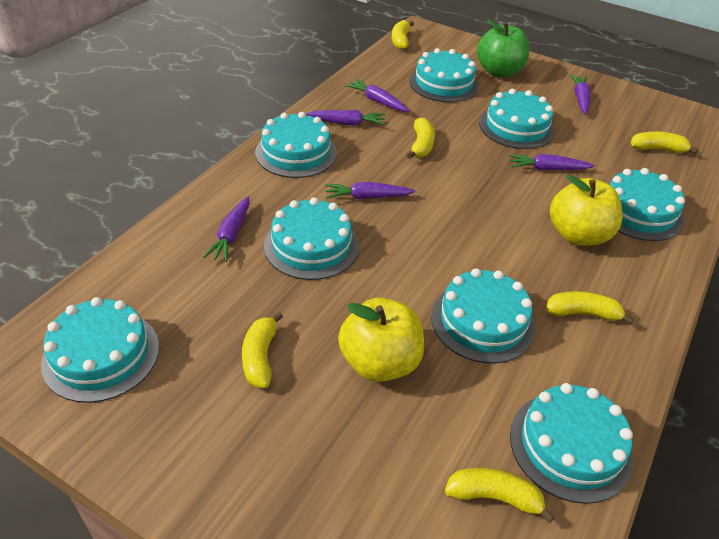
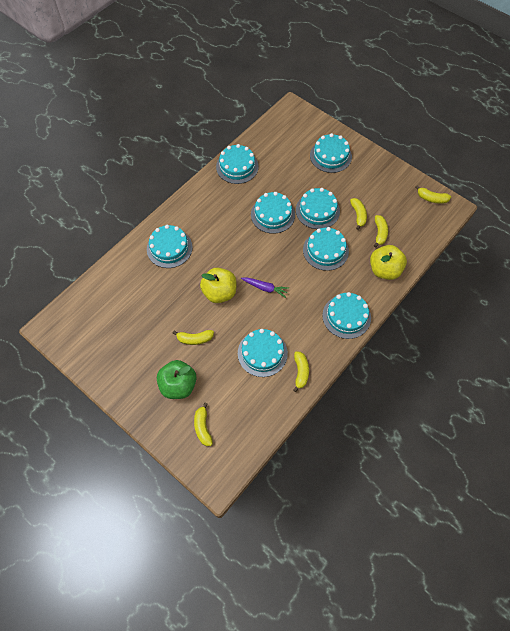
purple carrot: [203,196,250,262] [306,110,385,126] [325,182,416,199] [345,79,410,112] [509,154,595,170] [569,74,591,114] = 6 -> [241,277,289,298] = 1

